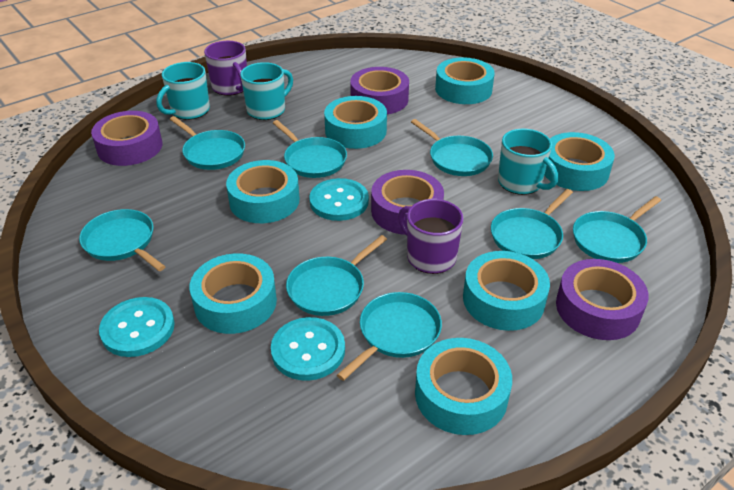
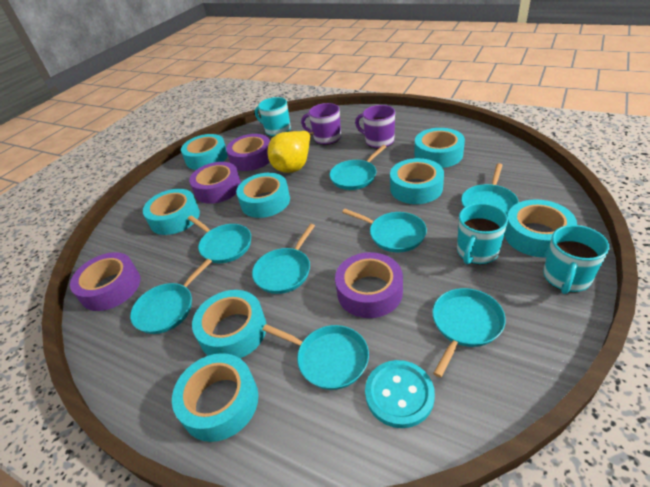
turquoise button: [99,297,175,357] [271,317,345,381] [309,178,369,221] = 3 -> [365,360,435,428] = 1
turquoise tape: [190,253,277,334] [226,160,300,223] [324,96,387,149] [415,338,512,435] [435,57,495,104] [463,251,550,331] [544,132,615,191] = 7 -> [143,189,200,235] [172,353,258,442] [181,134,228,170] [192,290,266,358] [236,173,290,218] [390,158,444,204] [414,128,465,168] [504,199,577,257] = 8
yellow pear: none = 0 -> [267,131,314,173] = 1

